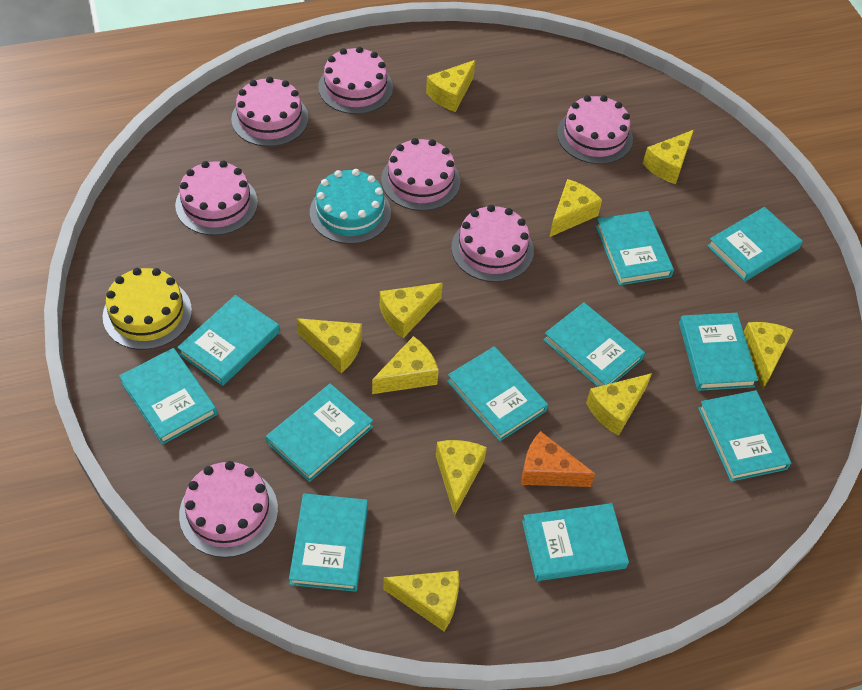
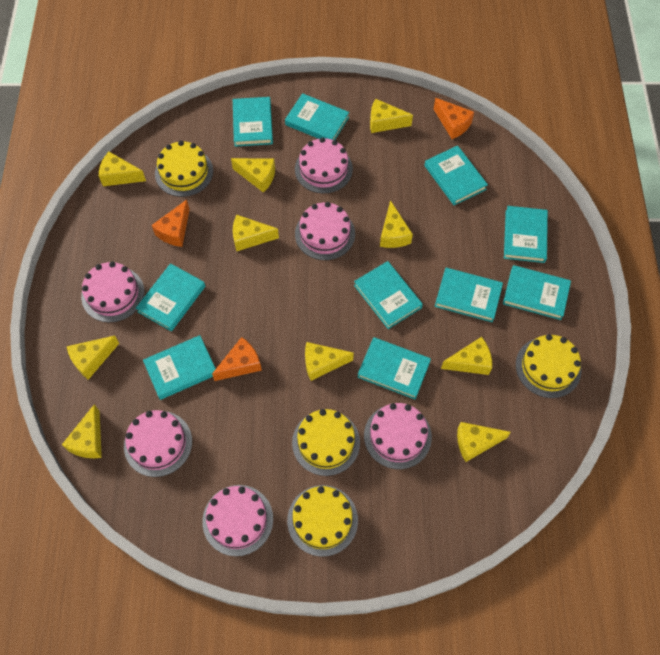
orange cheese: [521,431,595,487] = 1 -> [152,200,190,247] [212,337,262,381] [434,98,474,139] = 3
pink cake: [175,161,258,235] [179,461,278,558] [231,77,309,147] [318,47,393,114] [381,138,460,211] [451,205,534,282] [557,95,633,164] = 7 -> [81,262,144,322] [124,410,192,477] [202,485,273,556] [295,137,353,193] [295,202,355,260] [364,403,432,469] = 6
turquoise book: [119,348,217,445] [177,295,280,386] [266,384,373,482] [289,493,368,592] [447,346,548,441] [522,503,629,581] [543,303,645,387] [596,211,674,285] [679,313,758,391] [698,390,791,482] [707,207,803,281] = 11 -> [136,263,205,332] [143,335,216,400] [233,97,273,147] [285,93,349,140] [354,261,423,329] [358,337,431,399] [424,145,488,205] [435,268,503,322] [503,265,571,320] [504,206,548,263] = 10
turquoise cake: [310,169,391,244] = 1 -> none = 0
yellow cake: [103,268,192,350] = 1 -> [155,141,213,197] [287,485,358,556] [292,409,360,476] [516,334,582,398] = 4

